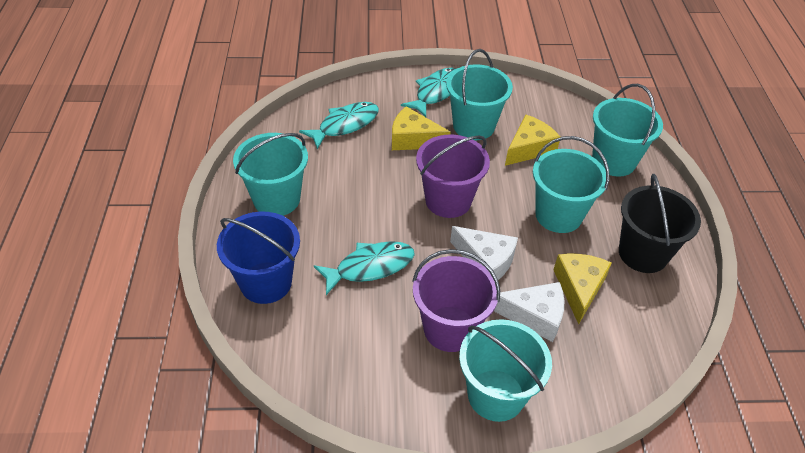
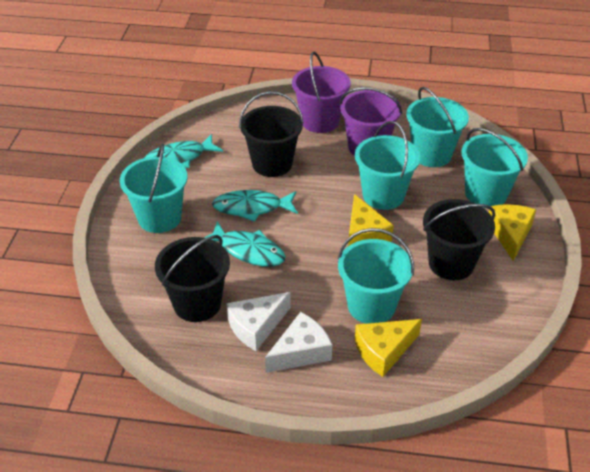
black bucket: [619,174,701,273] = 1 -> [155,235,230,322] [239,91,304,177] [423,199,495,280] = 3
blue bucket: [217,212,300,304] = 1 -> none = 0

